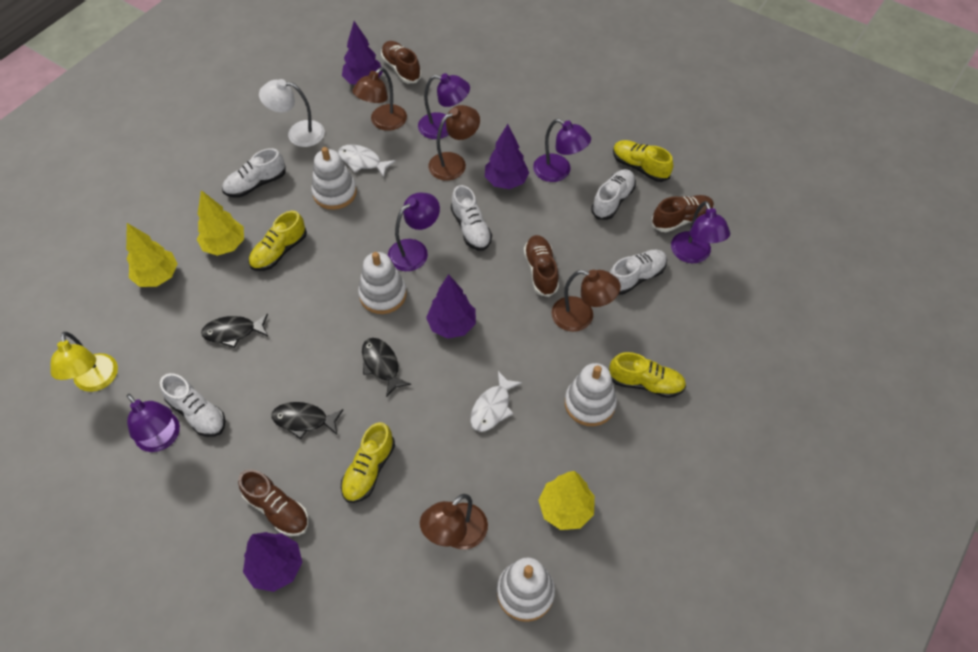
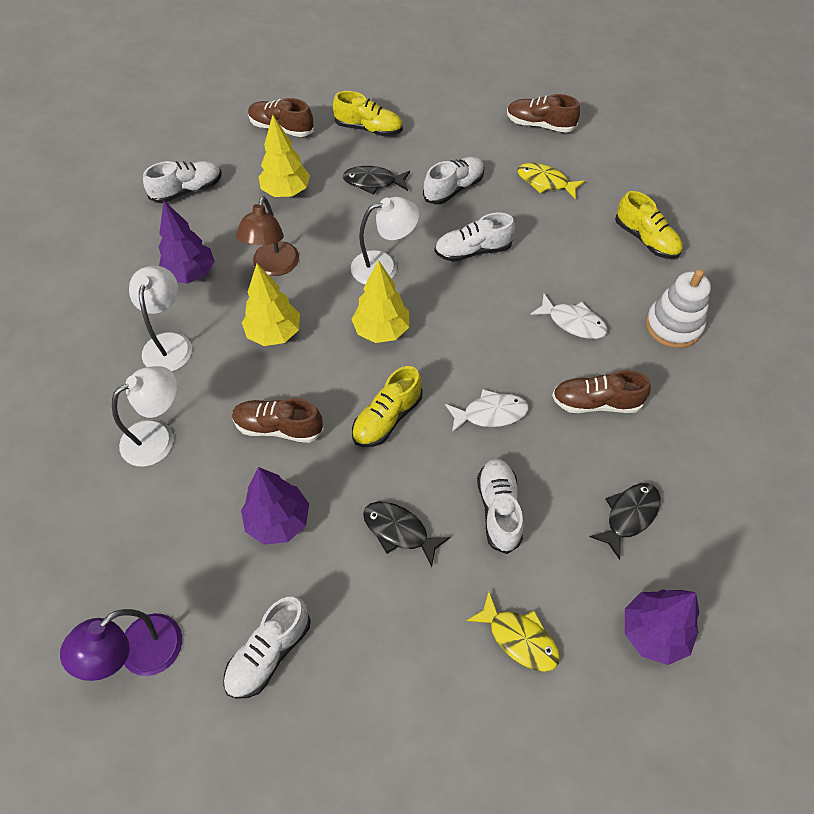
brown lamp: [352,67,407,131] [420,494,488,550] [428,105,480,181] [551,270,621,332] = 4 -> [236,196,299,276] = 1
purple lamp: [127,394,180,452] [388,193,440,271] [418,73,470,139] [533,119,591,182] [671,201,730,263] = 5 -> [60,609,182,681] = 1
purple tree: [243,532,302,592] [342,21,383,85] [426,274,476,339] [485,124,529,189] = 4 -> [159,201,215,284] [241,467,309,545] [625,589,699,665] = 3
white lamp: [259,79,325,147] = 1 -> [112,366,177,467] [129,265,192,372] [351,197,419,285] = 3
white stacking toy: [311,147,357,210] [358,252,407,314] [497,557,555,622] [565,363,617,426] = 4 -> [646,269,711,348] = 1
yellow fish: none = 0 -> [466,592,560,672] [517,163,585,199] = 2
yellow lamp: [50,332,118,392] = 1 -> none = 0
yellow shoe: [248,211,307,271] [341,422,395,503] [609,352,686,398] [613,140,673,182] = 4 -> [333,91,403,136] [352,366,423,447] [615,191,683,259] = 3

